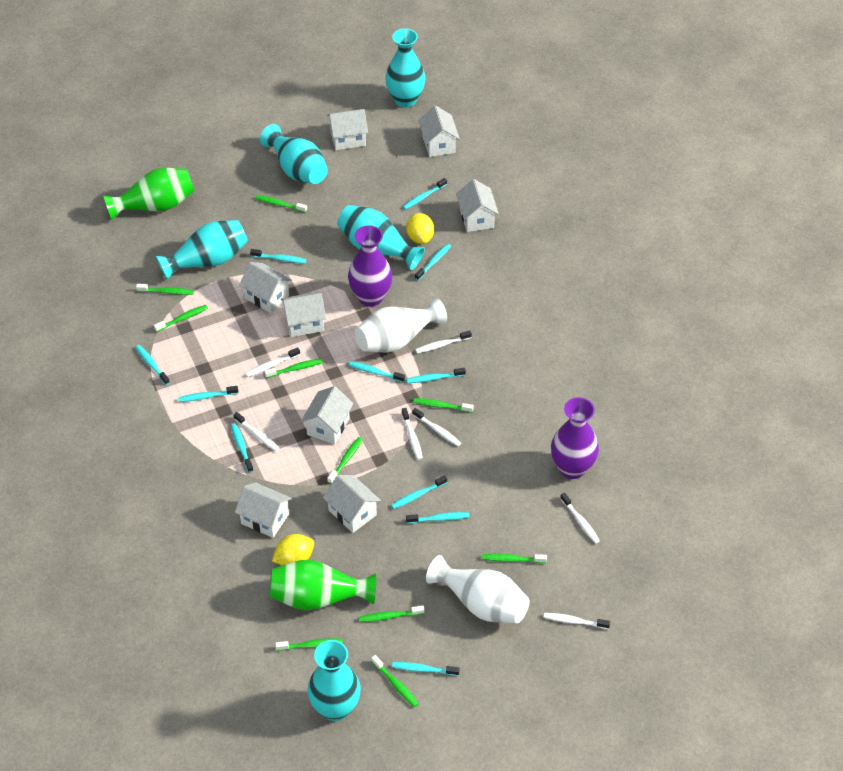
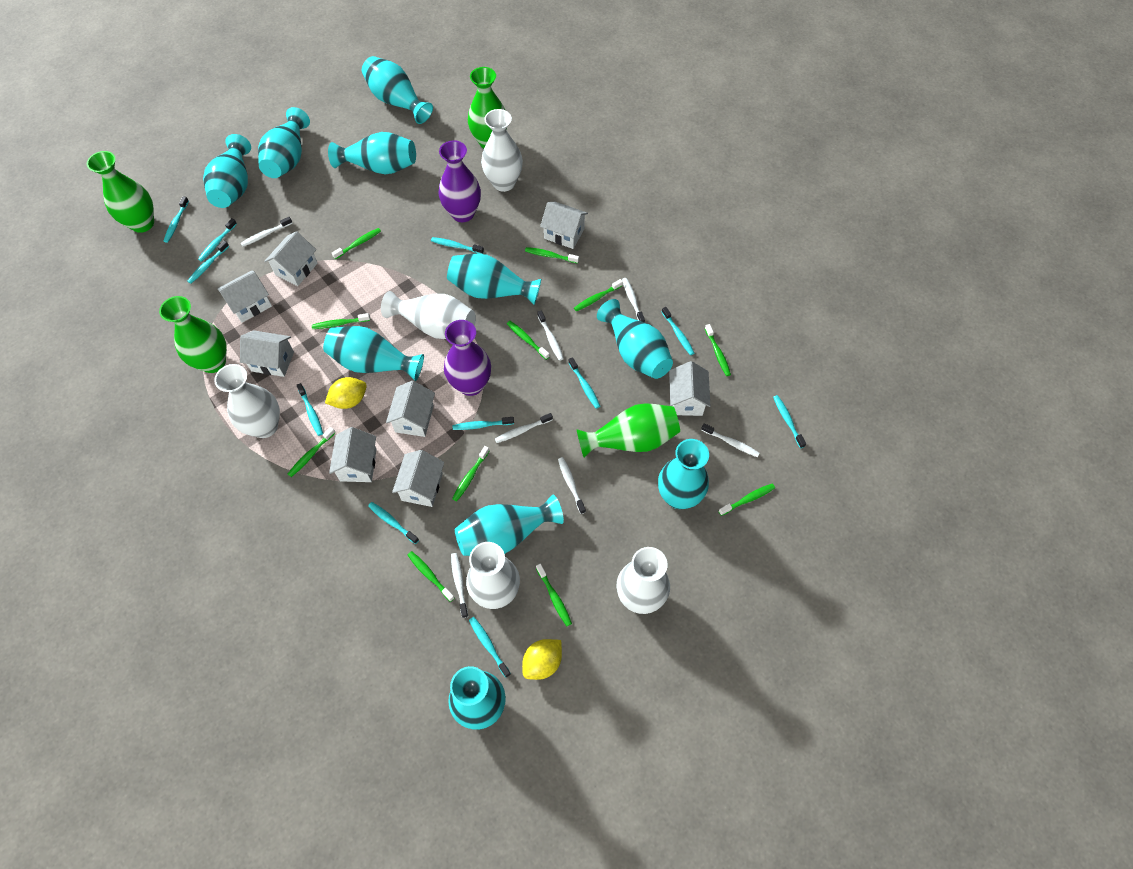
green toothbrush: [136,284,194,295] [154,305,208,332] [255,195,307,213] [264,359,323,378] [275,638,343,651] [327,437,363,484] [359,606,425,622] [371,655,419,707] [414,398,474,413] [482,554,547,563] = 10 -> [288,427,336,477] [312,313,370,329] [332,228,381,259] [408,551,454,602] [452,446,489,501] [507,321,550,360] [525,247,579,263] [536,563,572,626] [574,279,623,311] [705,324,731,376] [718,483,775,516] = 11
green vase: [103,168,194,220] [270,560,376,611] = 2 -> [87,151,154,233] [159,296,227,373] [468,67,507,149] [576,403,680,458] = 4
turquoise vase: [156,220,248,280] [260,124,328,184] [307,640,361,721] [337,205,425,270] [385,28,425,108] = 5 -> [203,134,251,208] [258,107,310,178] [323,326,424,381] [328,132,416,174] [362,56,433,124] [447,253,541,305] [448,666,506,730] [455,494,564,556] [597,299,673,379] [658,439,709,509] = 10
white vase: [355,298,447,352] [426,555,530,623] = 2 -> [214,364,280,438] [381,291,476,339] [466,542,520,609] [481,109,523,192] [617,547,670,614] = 5

